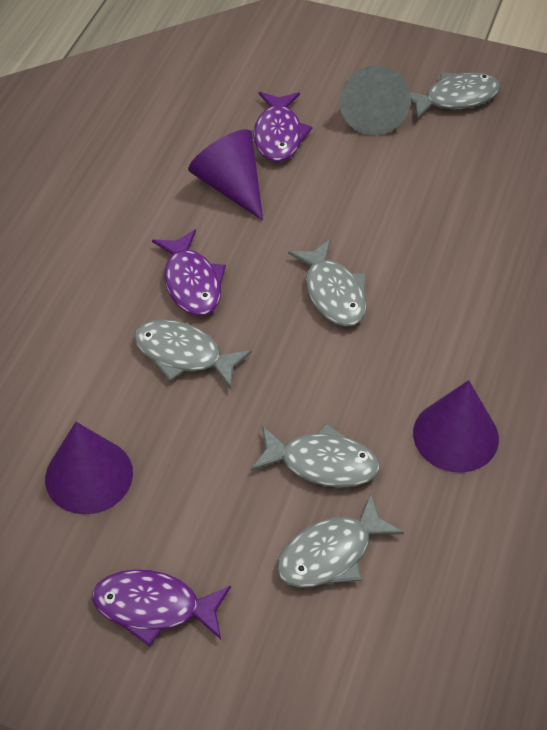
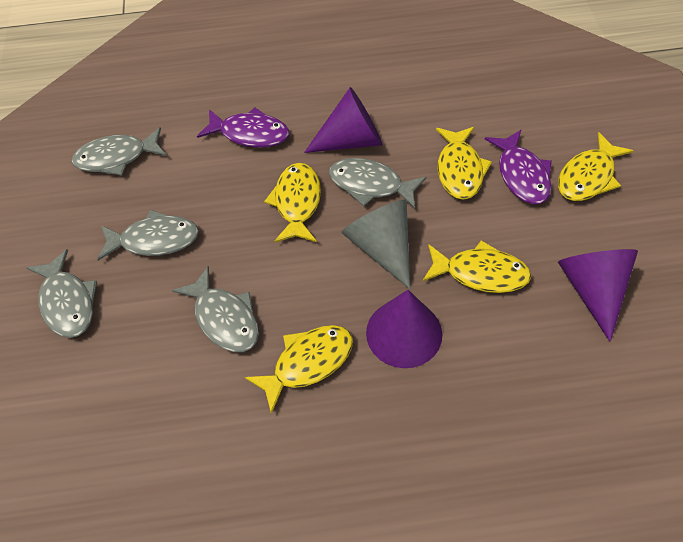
purple fish: [92,569,231,647] [152,229,226,316] [254,92,313,162] = 3 -> [197,107,289,148] [485,130,552,204] = 2
yellow fish: none = 0 -> [245,325,353,414] [264,163,321,243] [422,240,531,293] [436,127,492,200] [558,132,634,201] = 5

